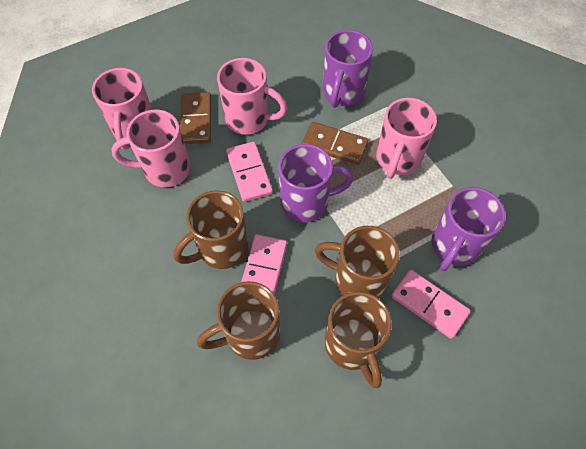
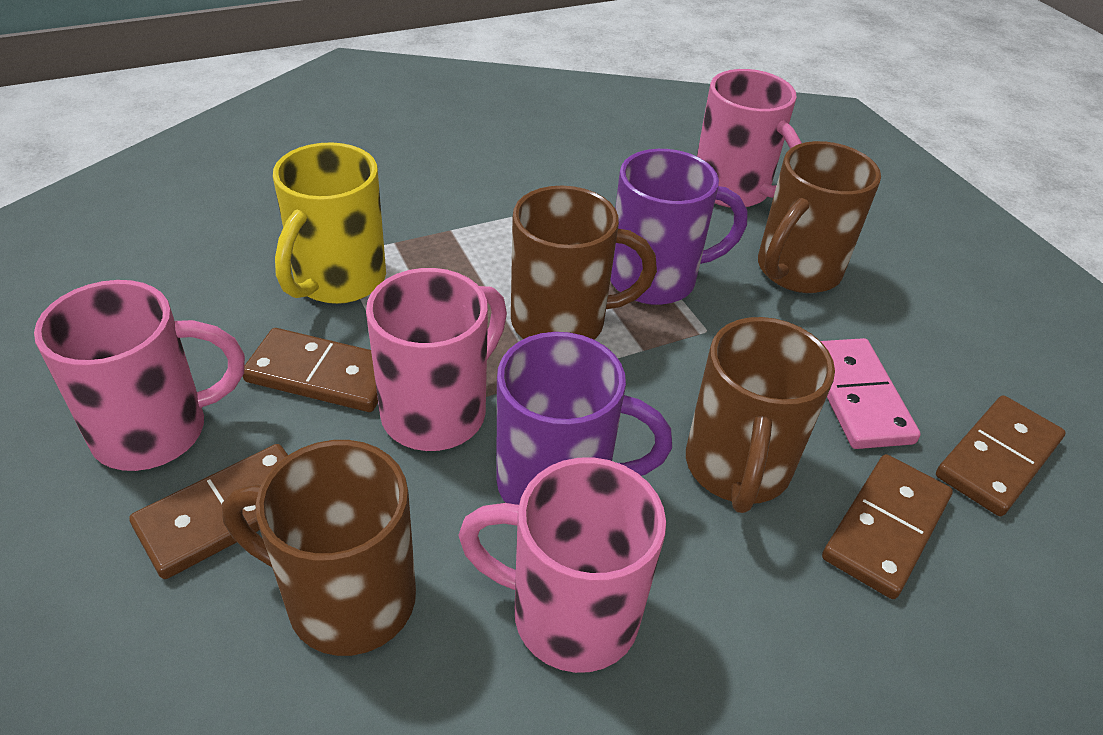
brown domino: [180,92,211,144] [302,122,368,165] = 2 -> [129,444,288,579] [243,328,378,412] [822,454,953,599] [936,395,1066,516] = 4
pink domino: [226,141,273,202] [241,234,287,295] [391,270,471,339] = 3 -> [821,338,921,449] = 1
purple mug: [278,144,353,222] [323,30,373,108] [432,187,506,271] = 3 -> [496,332,672,505] [610,149,748,305] = 2
yellow mug: none = 0 -> [273,142,386,304] = 1

